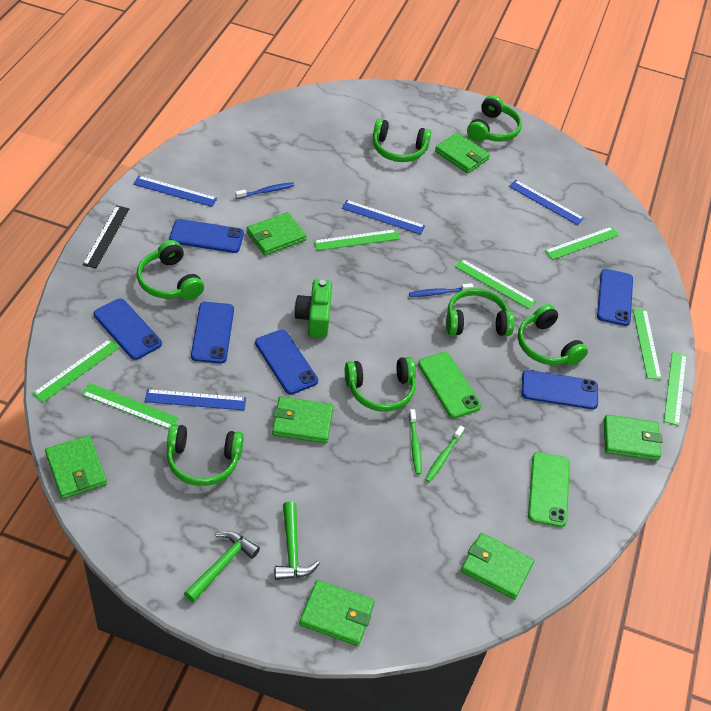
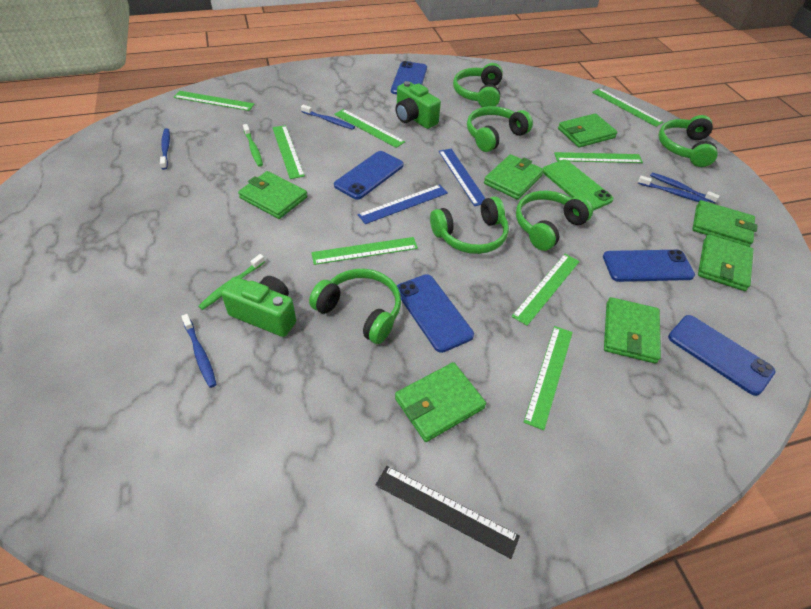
blue phone: [94,298,162,360] [169,219,244,253] [191,302,234,363] [255,329,318,395] [522,370,598,409] [597,269,633,326] = 6 -> [334,151,403,200] [391,61,427,94] [397,274,474,353] [603,250,695,282] [668,315,776,396] = 5
blue ruler: [133,176,217,207] [145,389,246,410] [342,200,425,235] [509,180,584,225] = 4 -> [358,184,448,224] [439,149,486,206] = 2
blue toothbrush: [235,182,295,199] [409,283,473,297] = 2 -> [160,128,170,170] [181,314,217,388] [301,105,355,130] [638,175,708,202] [650,172,720,203] = 5
green camera: [294,280,332,338] = 1 -> [221,276,296,337] [395,81,441,129] = 2
green hammer: [184,531,260,603] [275,501,320,580] = 2 -> none = 0
green headphones: [137,240,204,300] [167,424,244,486] [345,357,416,412] [373,119,431,162] [446,288,514,336] [467,95,522,142] [518,304,588,366] = 7 -> [309,269,401,344] [430,196,509,254] [453,63,503,107] [467,106,533,152] [516,191,593,251] [658,115,718,167] = 6
green phone: [418,352,481,418] [528,452,570,527] = 2 -> [543,160,614,211] = 1
green ruler: [32,339,120,402] [81,383,179,429] [314,229,400,251] [455,259,536,309] [545,227,619,260] [633,308,662,380] [664,351,687,426] = 7 -> [174,91,254,111] [272,125,305,179] [311,237,418,265] [334,109,405,148] [512,254,580,326] [524,326,573,430] [554,152,643,163] [592,88,663,127] = 8

